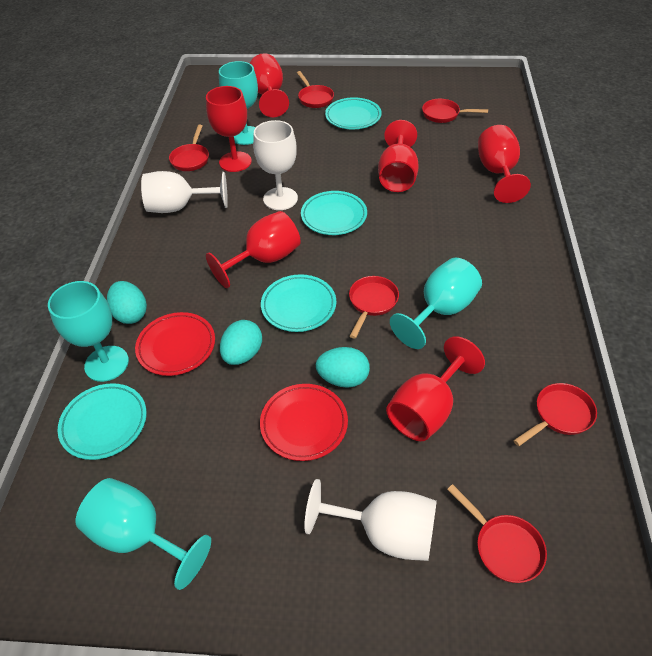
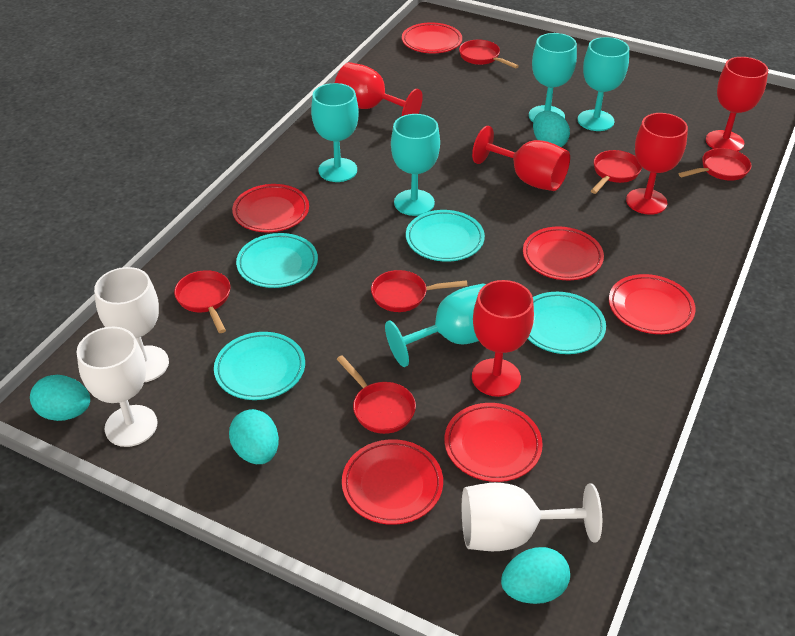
red goblet: [206,86,252,172] [206,211,301,288] [250,53,289,117] [378,120,419,192] [386,336,485,441] [478,125,531,203] = 6 -> [335,62,423,116] [472,126,570,191] [472,280,534,397] [626,113,688,215] [706,57,768,151] = 5
red plate: [135,312,215,376] [260,384,348,461] = 2 -> [232,184,309,232] [342,439,443,525] [402,22,462,54] [444,403,543,482] [523,227,604,280] [609,274,696,334] = 6
turquoise egg: [107,281,147,324] [220,320,262,365] [316,347,370,388] = 3 -> [30,375,90,421] [229,409,279,464] [501,547,570,604] [533,111,570,147] = 4
turquoise goblet: [48,281,129,382] [75,478,211,590] [219,61,258,145] [390,258,482,349] = 4 -> [311,83,359,182] [385,284,486,367] [391,114,440,216] [529,33,577,122] [578,37,629,131] = 5

